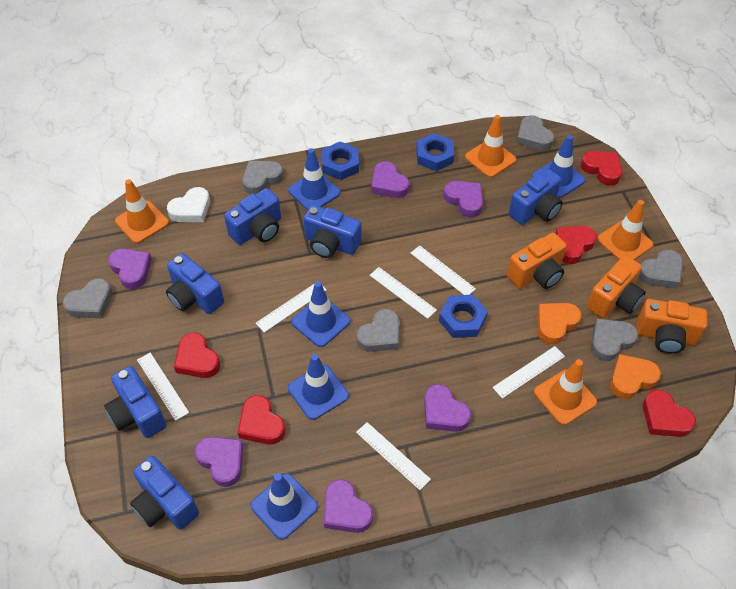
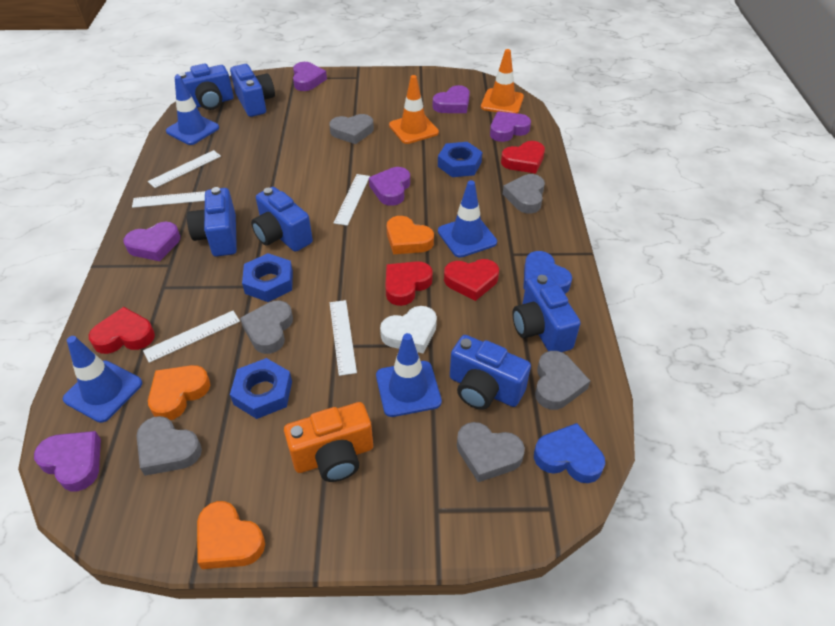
blue heart: none = 0 -> [523,251,572,294] [534,423,605,483] = 2
blue traffic cone: [250,473,318,540] [288,148,340,210] [288,354,349,420] [292,281,350,347] [533,135,585,198] = 5 -> [63,336,142,423] [166,76,219,145] [376,333,442,417] [438,180,497,258] = 4
orange camera: [507,233,567,289] [587,255,646,318] [637,299,707,354] = 3 -> [284,402,373,482] = 1
orange heart: [538,303,581,344] [610,354,661,399] = 2 -> [148,365,210,420] [197,501,265,569] [387,216,434,254] = 3
orange traffic cone: [115,179,169,244] [465,115,516,178] [534,359,597,425] [597,200,653,260] = 4 -> [389,75,439,144] [481,49,524,113] = 2
red heart: [174,333,220,378] [238,395,285,445] [555,226,597,264] [581,151,622,186] [643,389,696,437] = 5 -> [89,307,155,354] [385,261,433,306] [444,259,499,301] [501,141,545,174] = 4
white ruler: [137,353,189,421] [256,283,326,333] [356,422,431,490] [370,267,437,319] [411,245,476,295] [492,346,565,399] = 6 -> [132,191,206,208] [143,311,240,363] [148,150,221,188] [330,300,357,376] [334,174,370,226] = 5

